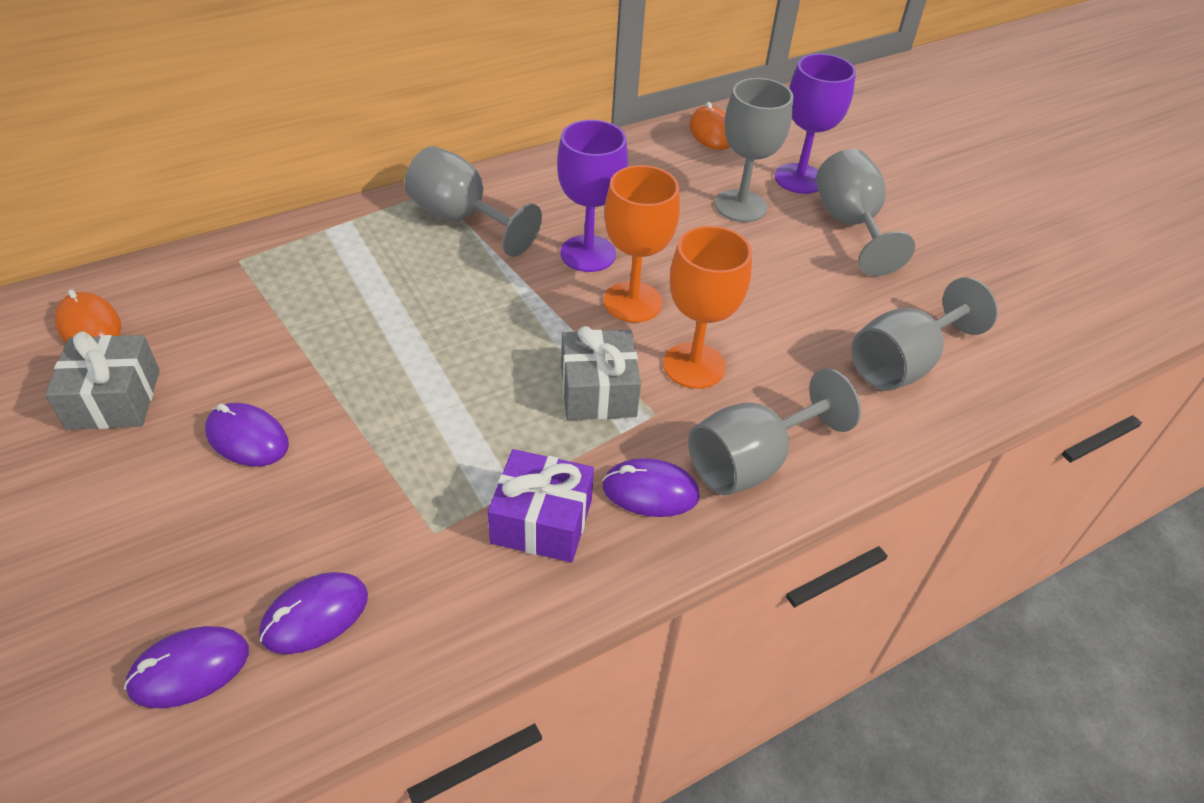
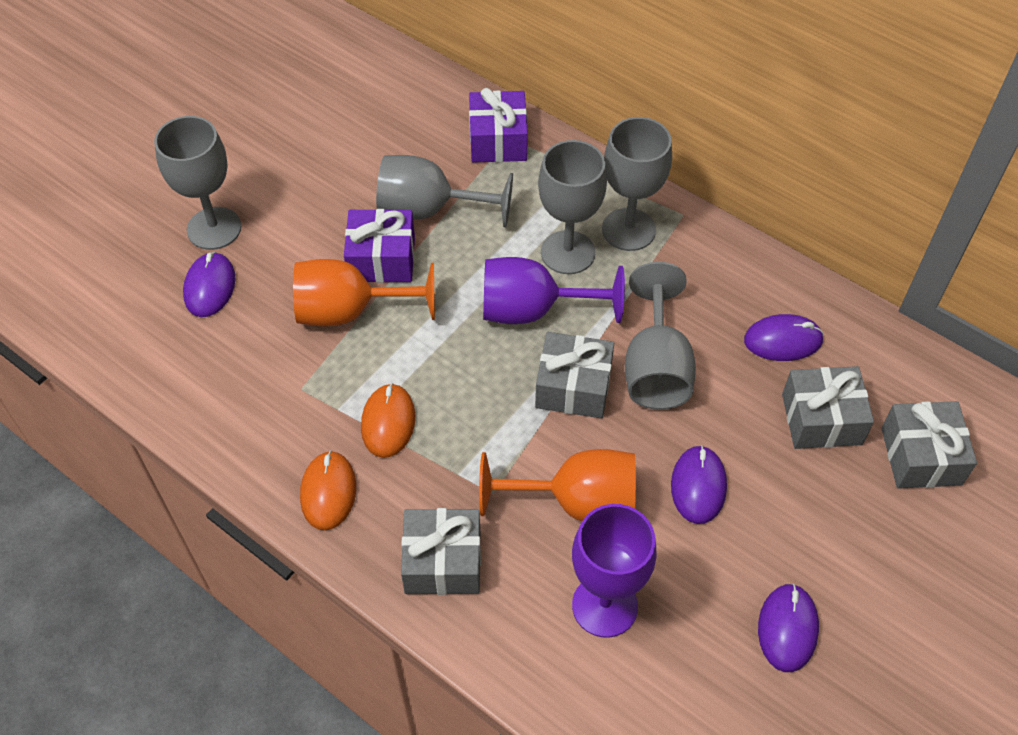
grey gift: [45,332,160,430] [561,326,641,420] = 2 -> [401,508,481,595] [535,332,614,418] [782,366,874,449] [881,401,977,489] = 4
purple gift: [488,449,594,563] = 1 -> [344,209,415,283] [469,88,528,163] = 2

